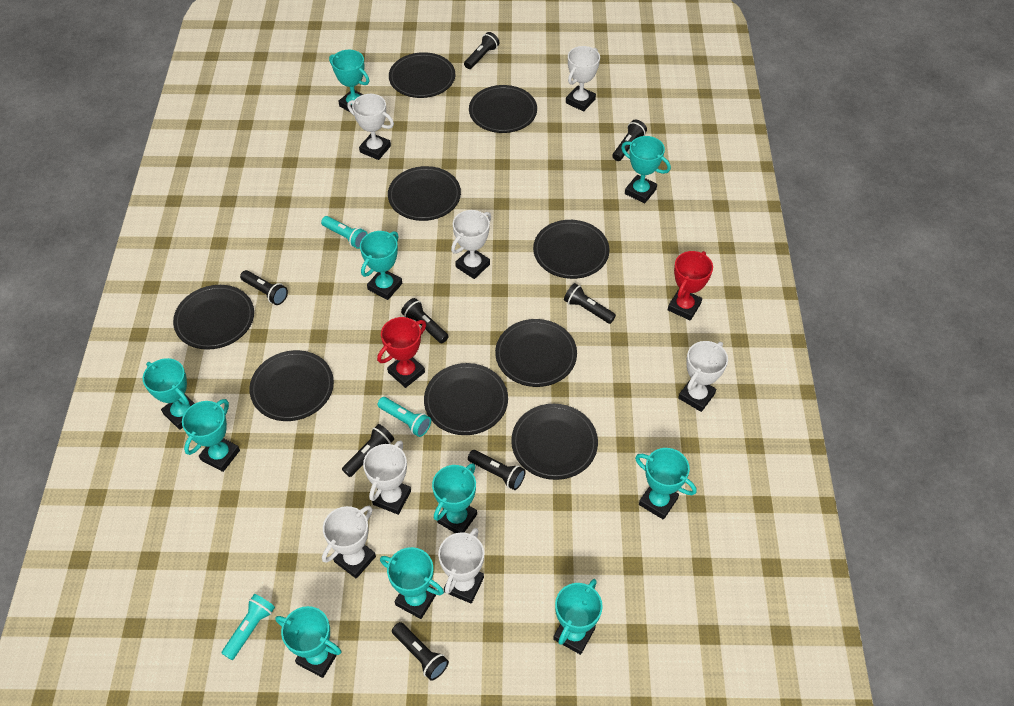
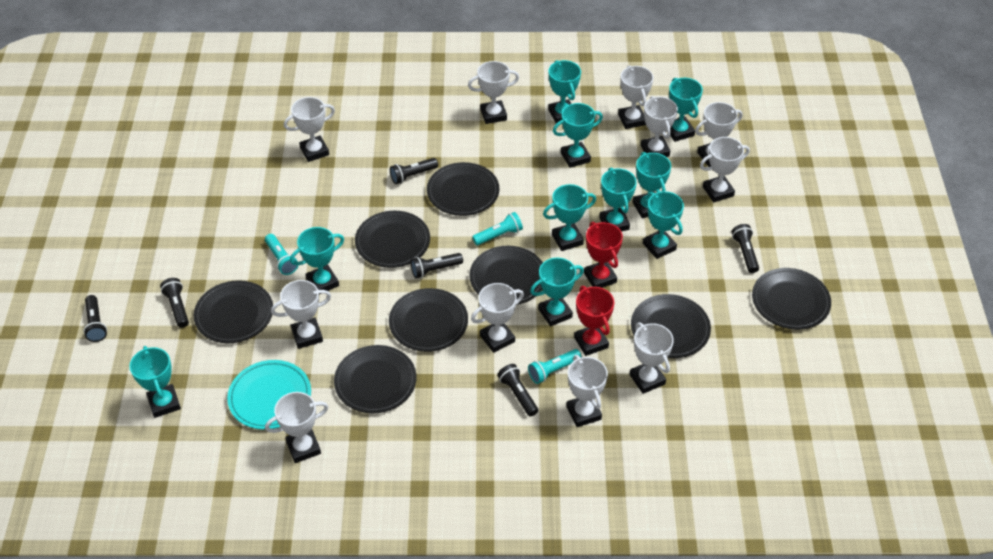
black flashlight: [240,270,288,305] [342,424,394,477] [392,622,449,681] [401,298,449,343] [464,32,499,69] [468,450,526,490] [564,283,616,324] [612,120,647,161] = 8 -> [83,295,107,342] [160,278,189,328] [390,158,438,184] [411,253,463,278] [497,364,538,417] [732,224,759,273] = 6
black plate: [173,285,254,350] [249,350,334,421] [388,166,461,221] [389,52,455,98] [424,363,508,435] [469,85,537,133] [495,319,577,387] [511,404,598,480] [533,220,610,279] = 9 -> [194,280,273,343] [334,345,416,413] [355,211,430,268] [389,288,468,352] [427,162,499,216] [469,246,543,305] [631,294,711,358] [752,268,831,330] = 8
turquoise plate: none = 0 -> [227,360,311,430] = 1
white trophy: [322,506,376,579] [347,94,394,160] [363,440,411,515] [438,528,484,604] [451,210,491,279] [566,46,600,112] [678,341,728,412] = 7 -> [265,392,328,463] [271,280,331,349] [284,97,335,162] [468,61,519,124] [471,283,524,353] [566,355,608,427] [618,65,653,129] [630,323,674,394] [641,96,678,157] [695,102,743,167] [700,137,750,202] = 11

